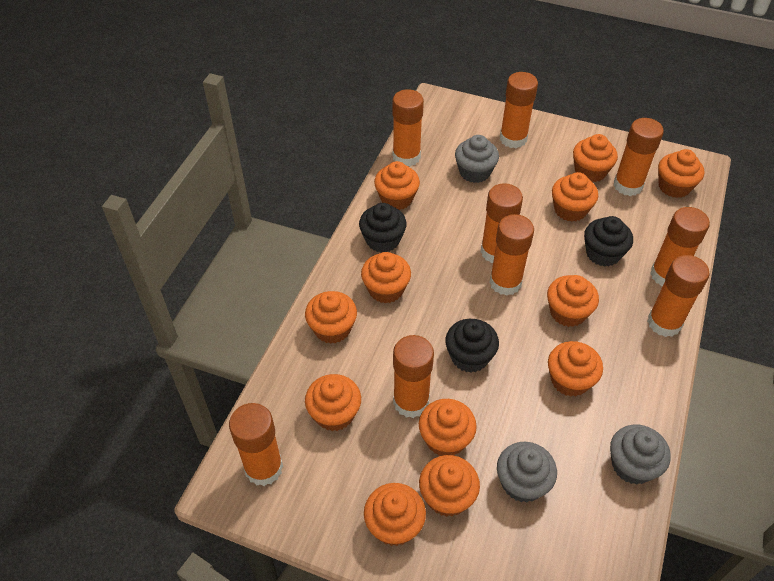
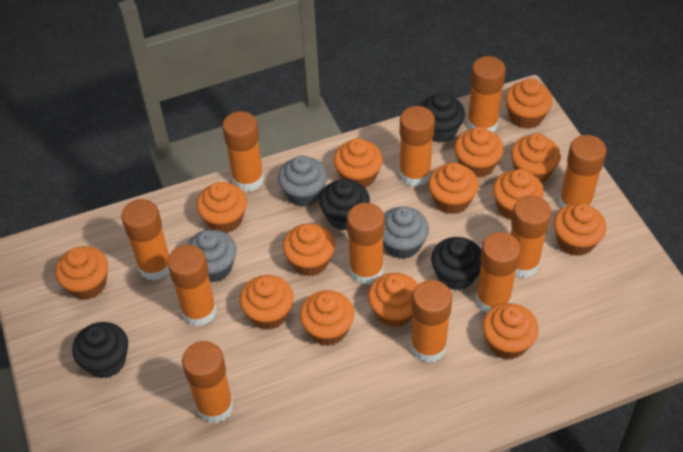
black cupcake: [359,203,407,253] [445,319,499,373] [584,216,633,267] = 3 -> [72,322,128,378] [319,179,370,231] [420,92,465,142] [431,237,481,290] = 4
orange cupcake: [305,291,357,344] [305,374,361,431] [361,252,411,303] [364,483,426,546] [374,161,420,210] [419,399,477,456] [419,455,480,517] [547,275,599,327] [548,341,603,396] [552,172,598,222] [573,134,618,182] [658,149,704,198] = 12 -> [55,246,108,300] [196,182,247,233] [240,275,294,330] [283,223,335,276] [300,290,354,346] [334,138,383,188] [368,273,418,328] [428,163,479,214] [454,127,504,178] [482,303,538,359] [493,169,544,219] [505,78,553,129] [511,133,561,183] [554,203,606,256] = 14
orange glue stick: [229,403,283,486] [393,89,424,167] [393,335,434,418] [480,183,523,263] [489,214,534,296] [500,72,538,148] [613,118,664,196] [647,255,710,337] [650,207,710,286] = 9 -> [121,199,170,281] [167,245,217,327] [182,341,234,423] [222,111,264,192] [347,203,385,285] [399,106,435,187] [410,280,452,363] [467,56,506,132] [475,232,521,313] [511,196,551,278] [559,135,607,209] = 11

